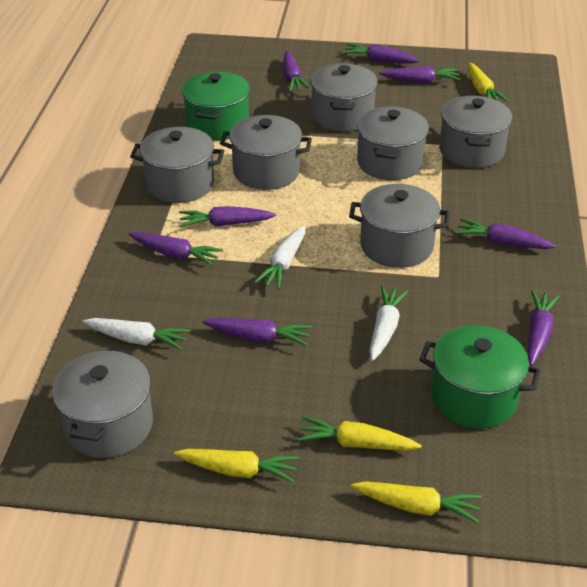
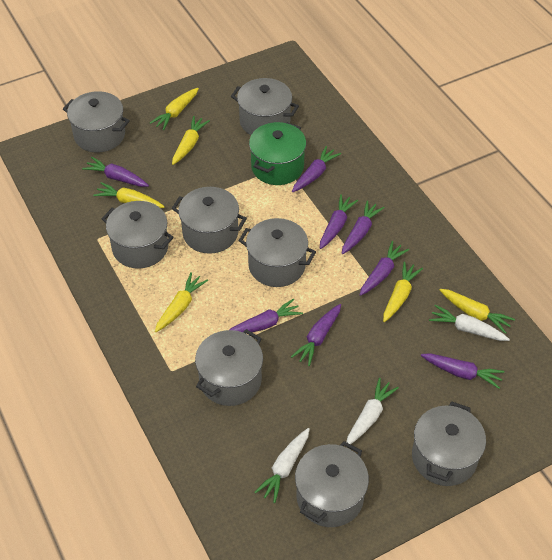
green pot: [182,71,250,141] [419,325,541,429] = 2 -> [249,122,306,185] = 1
grey pot: [52,349,153,458] [130,127,224,203] [220,115,312,190] [310,63,378,132] [349,184,450,268] [357,107,429,180] [439,96,512,168] = 7 -> [63,91,130,152] [102,201,174,269] [172,187,247,254] [195,329,263,406] [231,78,299,135] [238,218,316,287] [295,441,369,527] [412,401,486,486] = 8
yellow carrot: [174,449,299,483] [297,416,422,451] [351,481,482,523] [468,63,508,102] = 4 -> [93,182,165,208] [150,88,199,130] [155,272,208,332] [172,116,210,165] [383,261,423,322] [440,289,515,334] = 6

